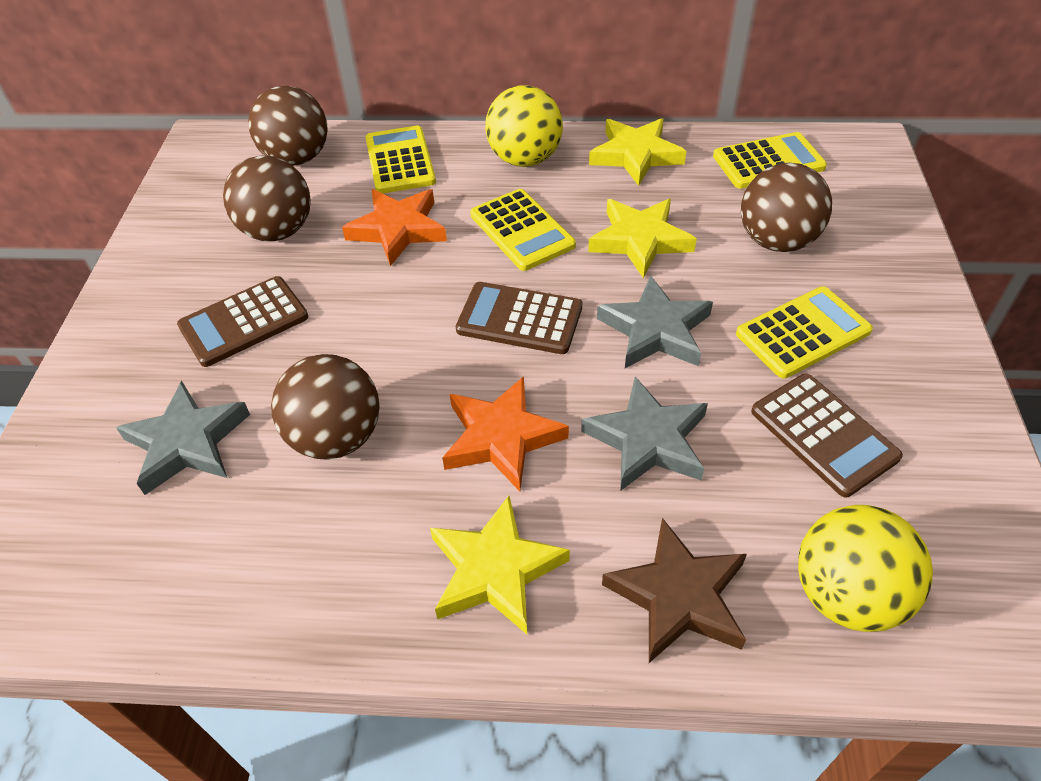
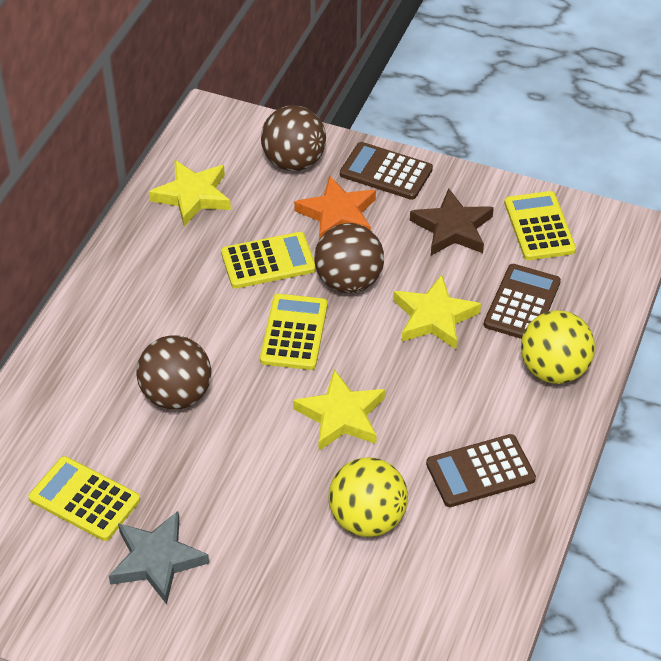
brown ball: [223,156,311,241] [248,86,328,166] [271,354,379,460] [741,163,832,252] = 4 -> [137,335,211,410] [261,105,326,171] [314,223,384,293] = 3
grey star: [116,381,250,495] [581,377,708,491] [597,275,713,368] = 3 -> [109,511,209,604] = 1
orange star: [342,189,447,266] [442,376,569,491] = 2 -> [294,175,376,240] = 1

